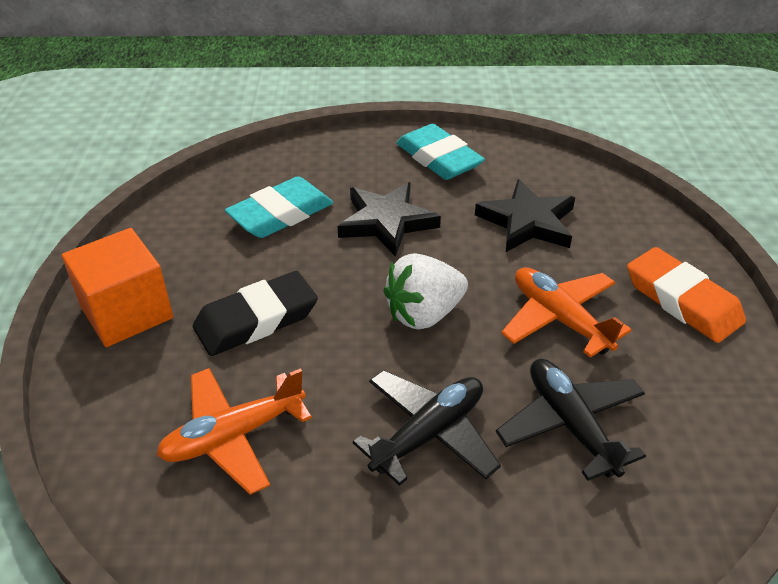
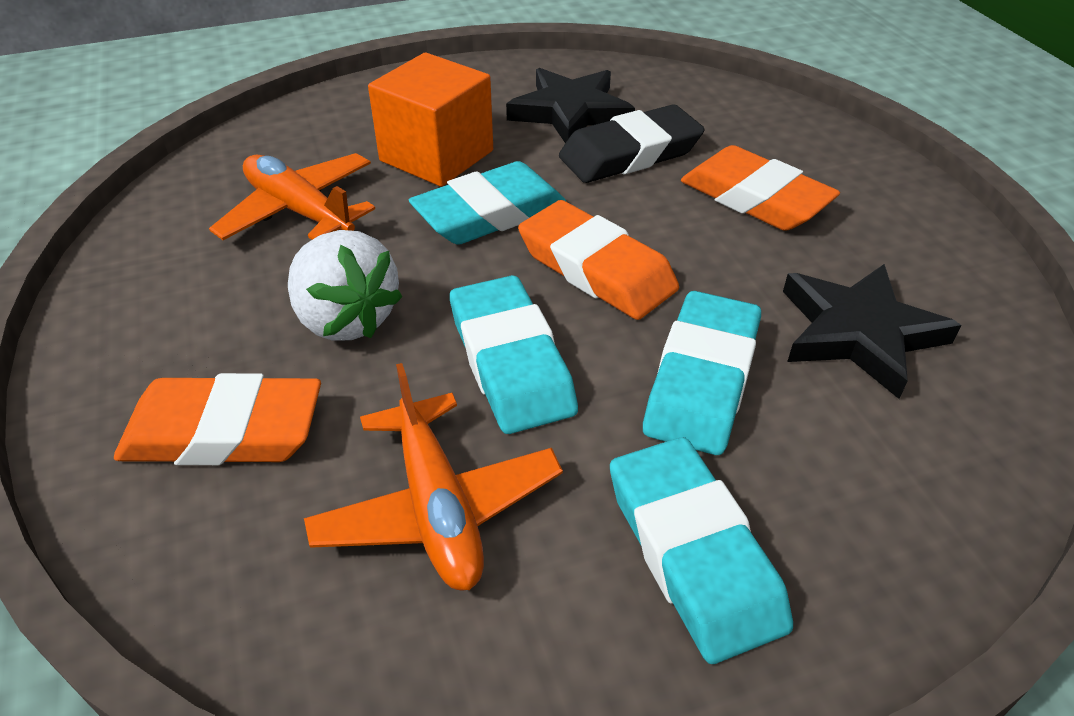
black plane: [353,370,501,486] [496,359,646,481] = 2 -> none = 0
orange eraser: [627,247,746,343] = 1 -> [114,373,321,465] [518,200,679,320] [681,145,840,231] = 3
turquoise eraser: [225,176,333,238] [396,124,485,180] = 2 -> [409,161,567,245] [450,275,578,434] [610,437,793,664] [643,291,761,455] = 4

